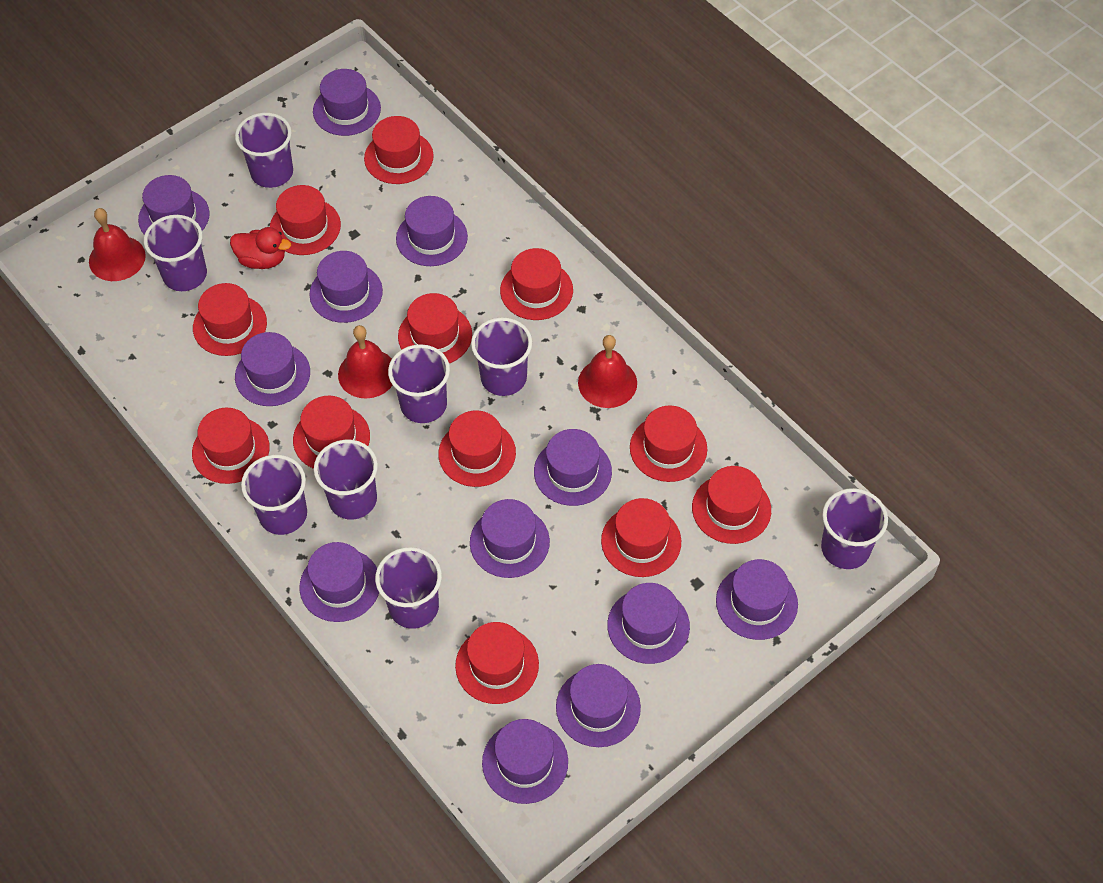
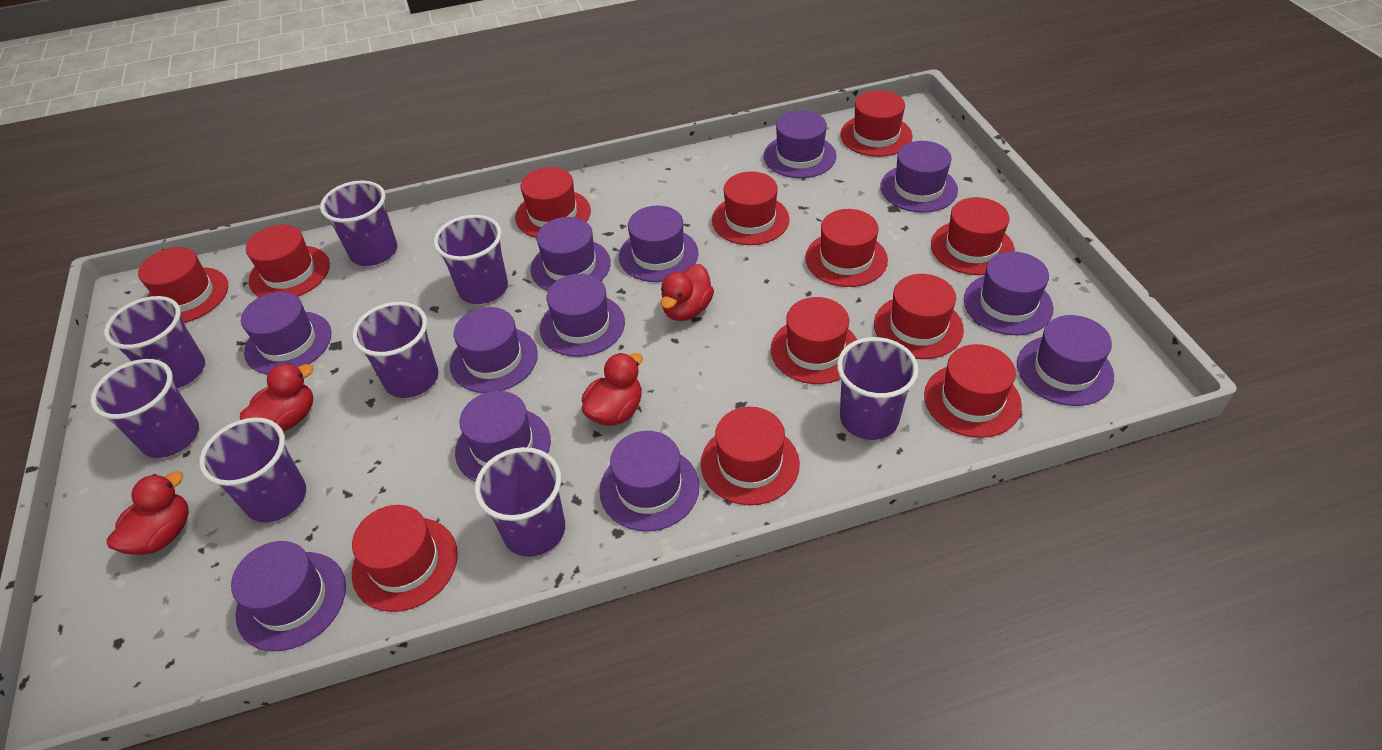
red bell: [89,208,146,281] [338,325,393,398] [578,335,637,408] = 3 -> none = 0
red duck: [230,227,291,269] = 1 -> [107,471,189,555] [240,363,314,431] [582,353,643,426] [661,264,714,321] = 4

